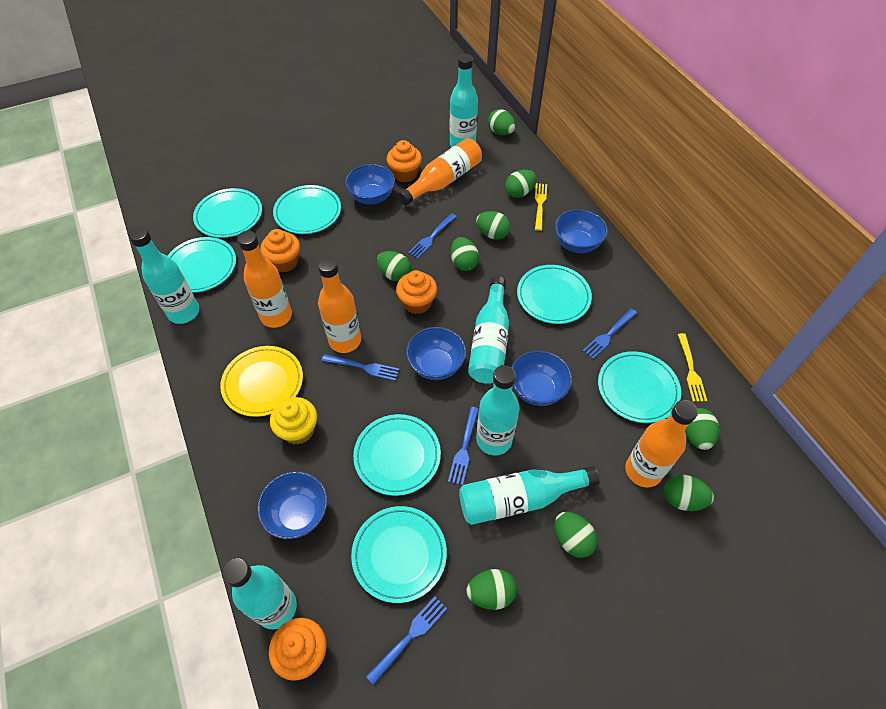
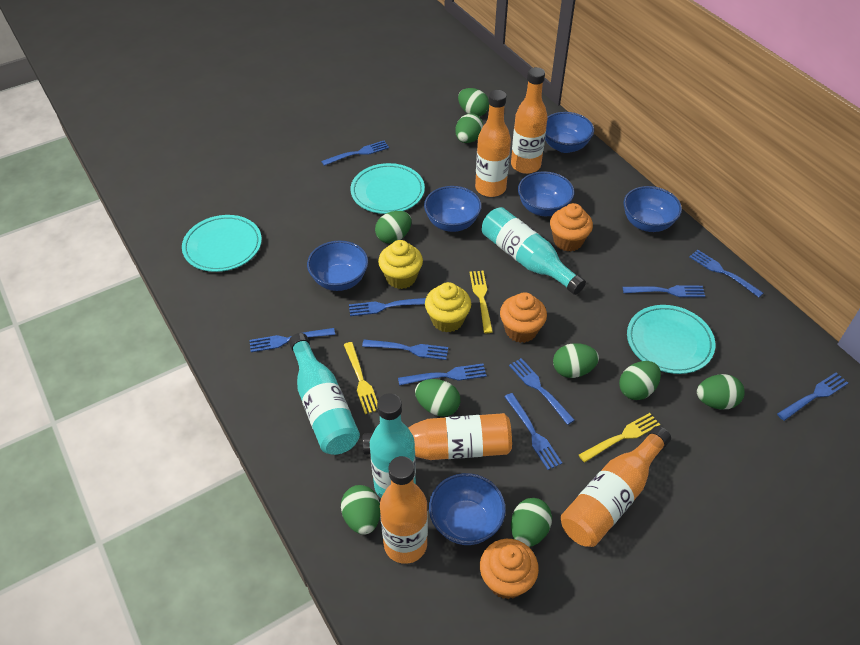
blue bowl: [257,471,327,539] [345,164,395,205] [406,327,466,380] [512,351,572,406] [555,209,608,253] = 5 -> [307,241,368,291] [424,186,481,232] [429,473,506,545] [518,171,574,216] [545,112,594,153] [623,186,682,232] = 6
blue fork: [322,354,399,381] [366,597,447,685] [408,213,457,259] [448,407,479,485] [583,308,637,359] = 5 -> [250,328,335,352] [321,141,389,166] [349,298,426,316] [362,339,448,360] [398,363,486,386] [504,393,562,470] [509,358,575,425] [623,285,705,297] [690,250,763,297] [777,373,848,421] = 10
orange bottle: [237,231,292,328] [317,257,361,353] [398,138,482,205] [625,400,698,488] = 4 -> [363,413,512,460] [380,456,428,564] [475,90,511,197] [511,67,548,174] [561,426,671,547] = 5
orange cupcake: [260,229,300,272] [269,618,326,681] [387,140,422,182] [396,270,437,314] = 4 -> [480,539,539,599] [500,292,547,343] [550,203,593,251] = 3
turquoise bottle: [128,227,199,324] [222,557,297,629] [450,54,478,147] [459,466,600,525] [468,276,509,384] [476,365,520,455] = 6 -> [289,333,360,455] [370,393,416,498] [482,207,586,295] = 3
turquoise plate: [168,237,236,293] [193,188,262,238] [273,185,341,234] [351,506,447,603] [353,414,441,496] [517,265,592,324] [598,351,681,423] = 7 -> [182,215,262,272] [351,163,425,214] [627,305,715,374] = 3
yellow cupcake: [270,397,317,444] = 1 -> [378,240,423,289] [425,282,471,333] = 2
yellow fork: [535,183,547,231] [678,333,707,402] = 2 -> [344,342,377,414] [470,271,493,333] [579,413,660,463] = 3
yellow plate: [220,346,303,417] = 1 -> none = 0

